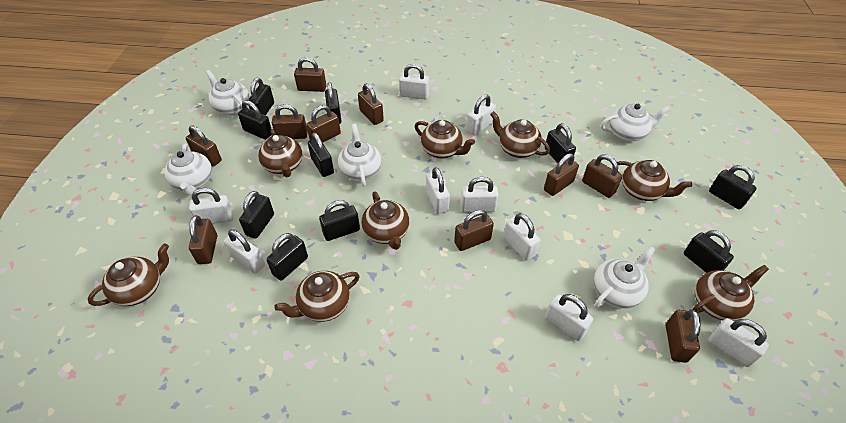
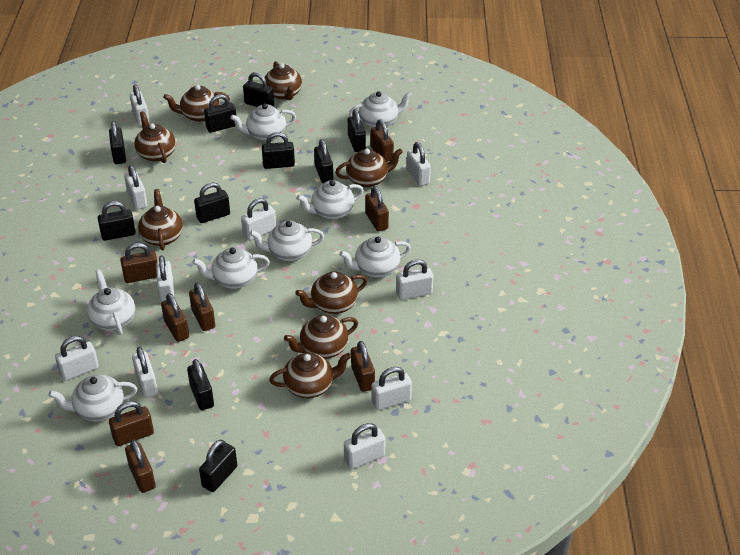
brown padlock: [186,125,222,166] [189,215,217,264] [272,104,308,139] [294,57,327,92] [306,105,341,143] [358,83,384,125] [454,210,494,251] [544,153,579,196] [582,154,622,198] [666,309,700,363] = 10 -> [109,401,154,446] [120,243,157,283] [125,439,156,493] [161,293,189,342] [189,283,215,331] [351,341,375,392] [365,186,389,231] [370,119,394,162] = 8
white padlock: [189,188,234,224] [224,229,265,274] [399,64,429,99] [426,167,450,214] [461,177,498,212] [466,95,496,136] [503,213,540,261] [545,294,593,341] [708,318,769,367] = 9 -> [55,336,99,381] [124,165,147,210] [130,85,149,126] [132,347,158,398] [156,256,174,302] [241,198,276,241] [344,423,385,469] [372,367,412,410] [396,259,433,300] [407,142,431,186] = 10
white teapot: [165,144,212,196] [206,70,249,115] [338,124,382,187] [593,246,656,309] [601,104,670,141] = 5 -> [49,375,137,422] [87,270,135,335] [192,247,270,289] [230,103,296,141] [249,221,324,261] [296,180,364,220] [339,236,411,277] [349,91,412,128] = 8

